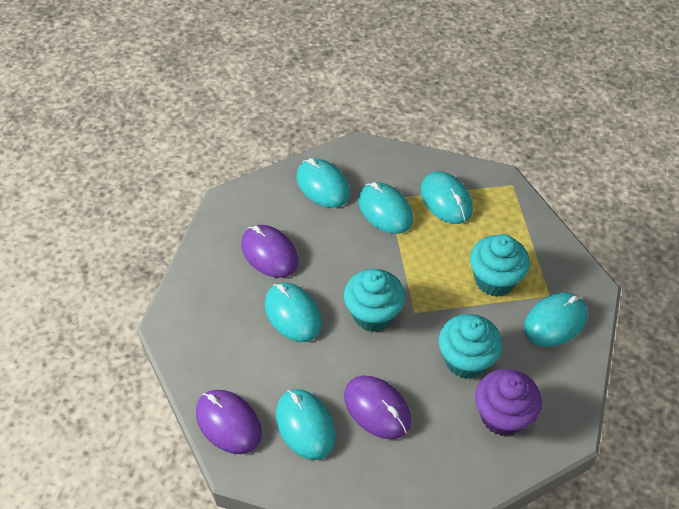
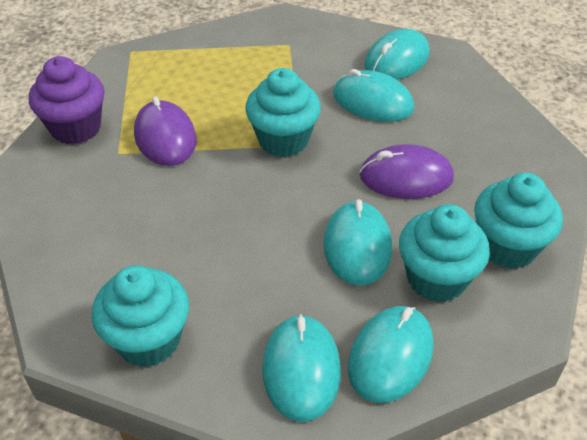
purple mouse: [196,390,262,454] [241,225,298,278] [344,376,411,439] = 3 -> [134,97,197,166] [359,144,454,199] = 2
turquoise cupcake: [344,269,405,332] [439,314,502,379] [470,234,530,296] = 3 -> [92,265,189,367] [245,68,321,157] [399,204,490,302] [474,173,563,269] = 4
turquoise mouse: [265,283,322,342] [276,389,335,460] [296,158,350,208] [358,182,413,234] [420,171,473,224] [524,293,587,347] = 6 -> [262,314,341,422] [324,199,392,286] [333,69,414,122] [348,306,434,403] [365,29,430,80] = 5

